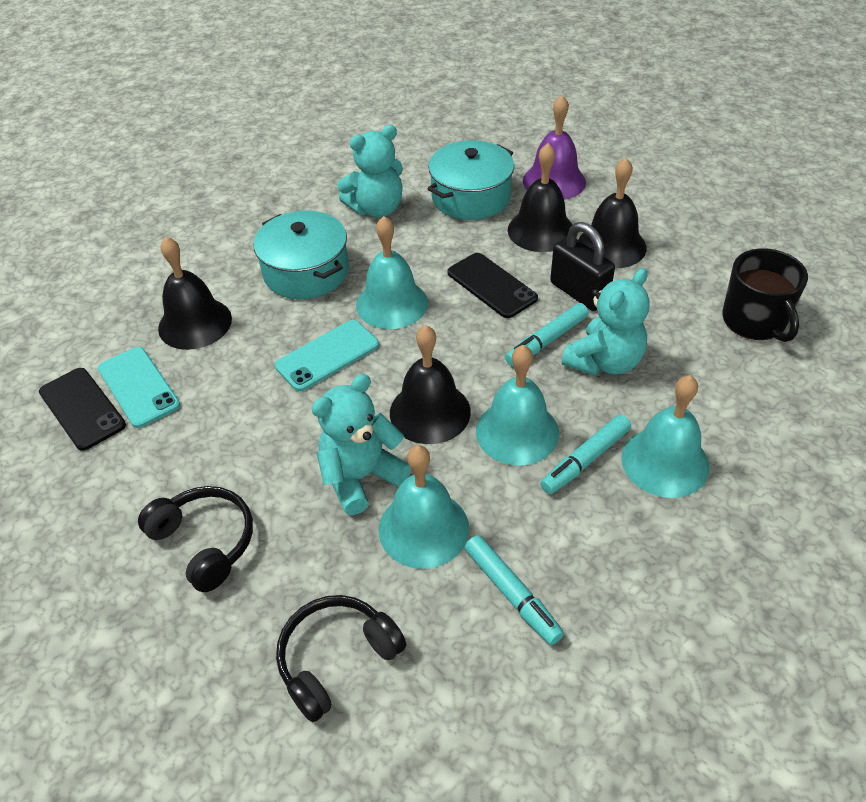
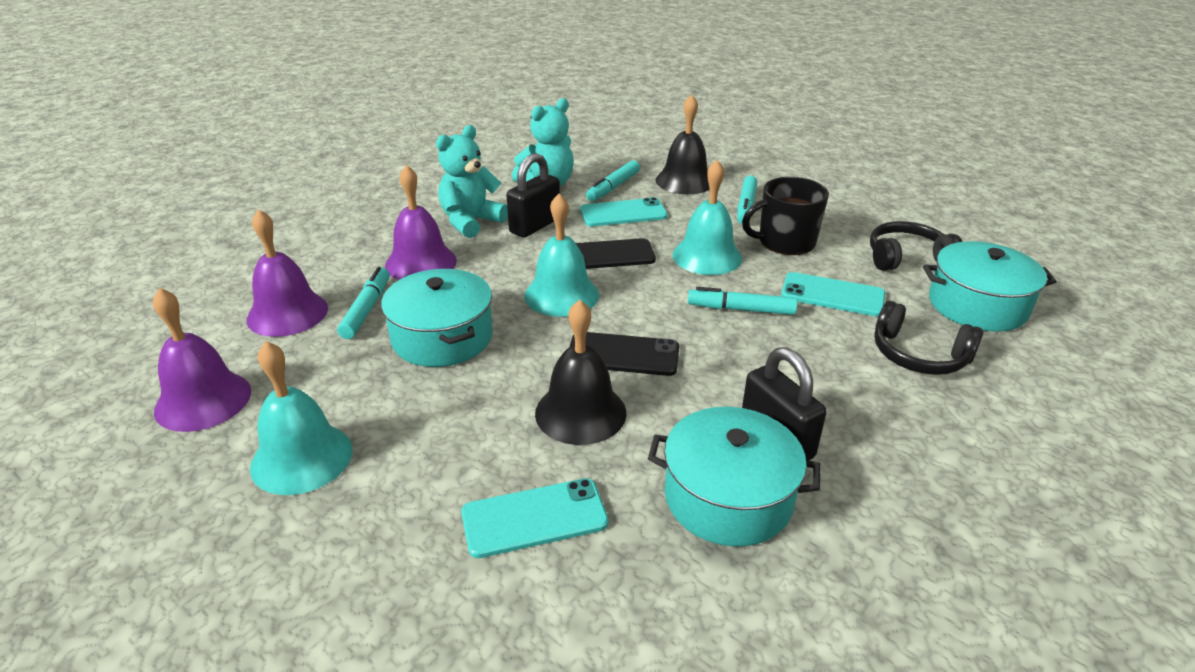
black bell: [158,237,232,350] [390,325,471,444] [508,143,572,252] [578,158,646,269] = 4 -> [535,299,627,445] [656,95,710,194] = 2
black padlock: [550,222,615,311] = 1 -> [507,153,560,238] [742,347,827,460] = 2
purple bell: [523,95,586,200] = 1 -> [153,288,251,432] [246,209,328,337] [385,165,457,280] = 3
turquoise bell: [356,216,428,329] [379,445,469,569] [476,345,559,466] [621,375,709,498] = 4 -> [250,341,352,495] [524,193,599,317] [672,160,742,275] = 3
turquoise marker: [465,535,564,645] [505,303,589,367] [540,415,631,494] = 3 -> [337,267,390,339] [586,160,640,201] [688,287,797,315] [737,176,757,224] = 4
turquoise phone: [98,347,180,428] [275,320,379,391] = 2 -> [461,478,608,558] [580,197,668,226] [781,272,885,316] = 3
turquoise pot: [253,211,349,299] [428,140,514,220] = 2 -> [381,269,493,367] [648,407,820,547] [923,241,1057,332] = 3
turquoise teddy bear: [312,374,411,515] [337,125,403,218] [562,268,650,376] = 3 -> [436,125,508,238] [512,98,574,186] = 2

